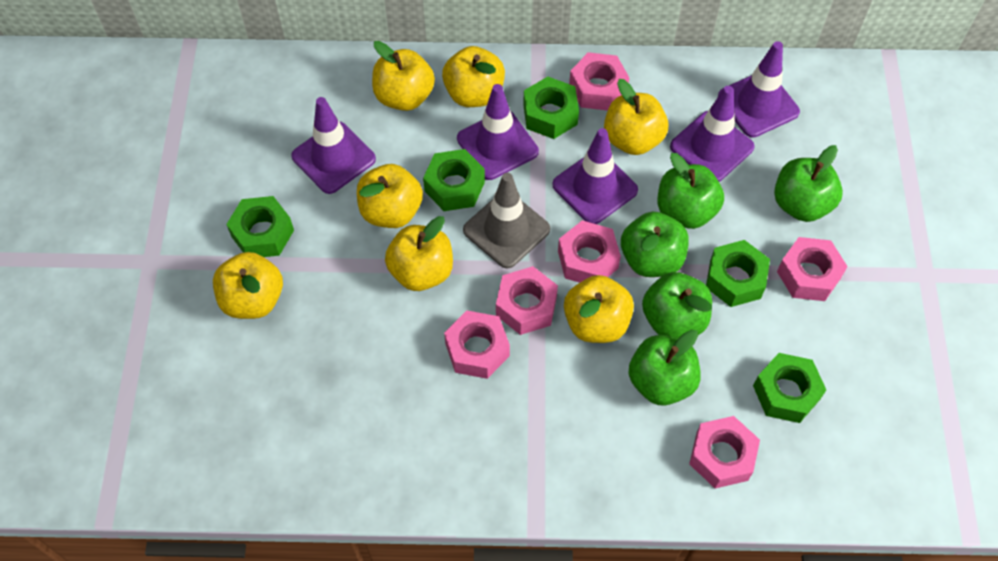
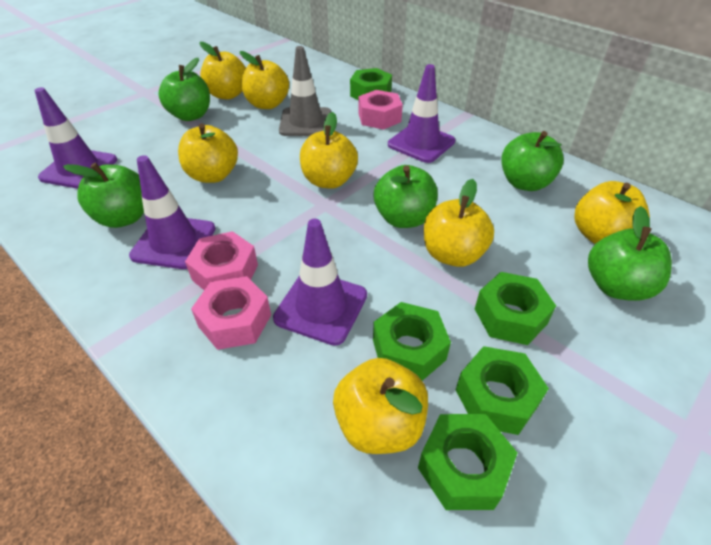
pink nut: [444,311,510,379] [496,266,558,335] [558,220,621,283] [569,52,629,111] [689,416,760,488] [777,237,848,301] = 6 -> [185,231,258,290] [191,276,271,350] [358,90,403,130] = 3
purple traffic cone: [291,97,376,194] [457,84,539,180] [552,128,638,224] [670,86,755,182] [718,41,800,138] = 5 -> [34,87,117,189] [129,155,216,269] [273,219,367,346] [388,64,455,163] = 4

